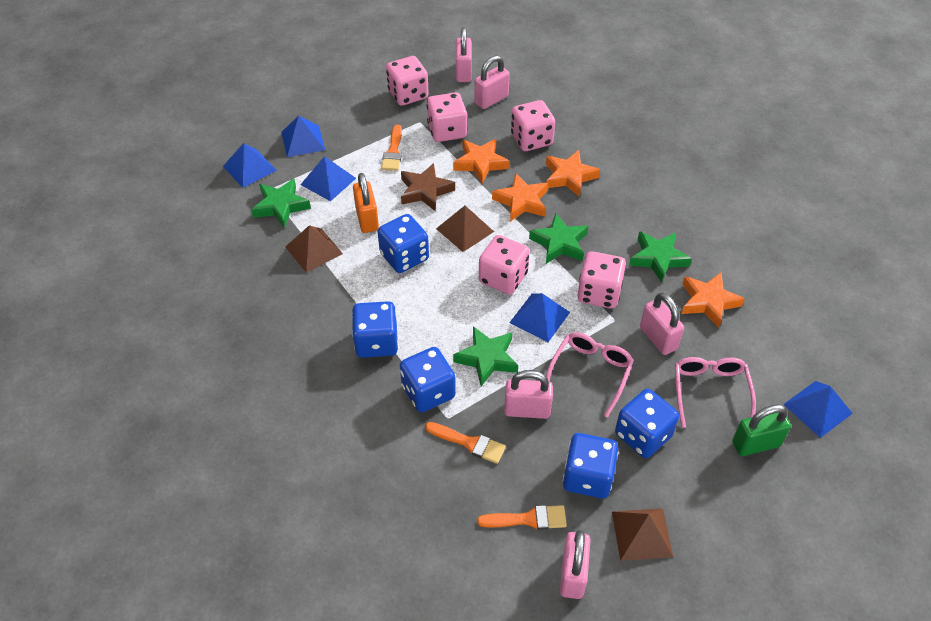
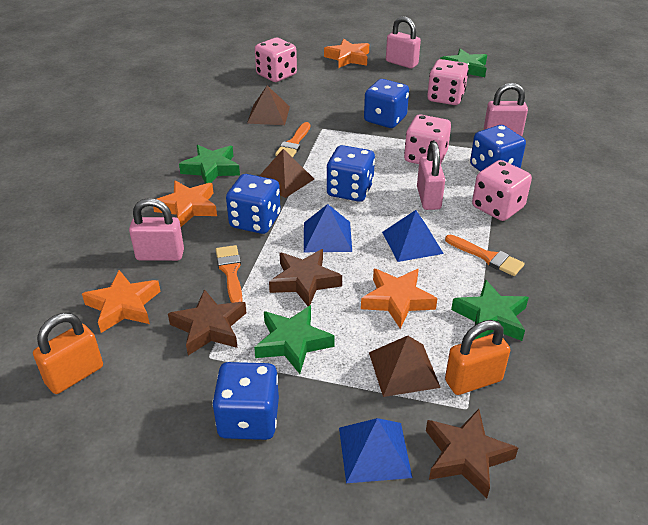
blue pyramid: [223,143,277,188] [281,116,325,157] [300,156,356,201] [509,293,570,342] [783,381,853,438] = 5 -> [304,204,352,252] [339,418,412,483] [382,210,444,262] = 3
brown star: [401,163,455,211] = 1 -> [168,289,246,355] [269,249,342,306] [426,409,518,498] = 3
green padlock: [732,404,791,456] = 1 -> none = 0
orange padlock: [353,173,379,233] = 1 -> [33,313,103,394] [445,320,510,395] = 2
pink dice: [386,56,429,106] [426,92,467,142] [479,235,530,295] [511,100,555,151] [577,251,626,309] = 5 -> [255,38,297,82] [404,114,451,164] [427,59,469,105] [472,160,532,221] = 4
pink glasses: [546,332,634,417] [675,357,756,428] = 2 -> none = 0
pink padlock: [456,27,472,82] [474,55,510,109] [504,370,553,419] [560,530,591,599] [640,293,684,355] = 5 -> [129,198,184,261] [386,16,421,68] [417,142,445,210] [484,83,528,137] = 4

